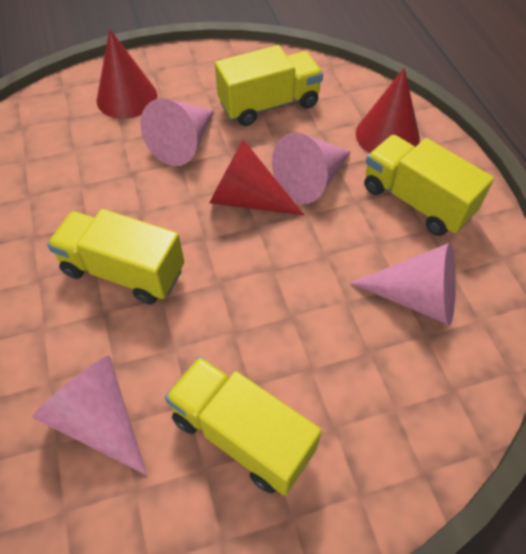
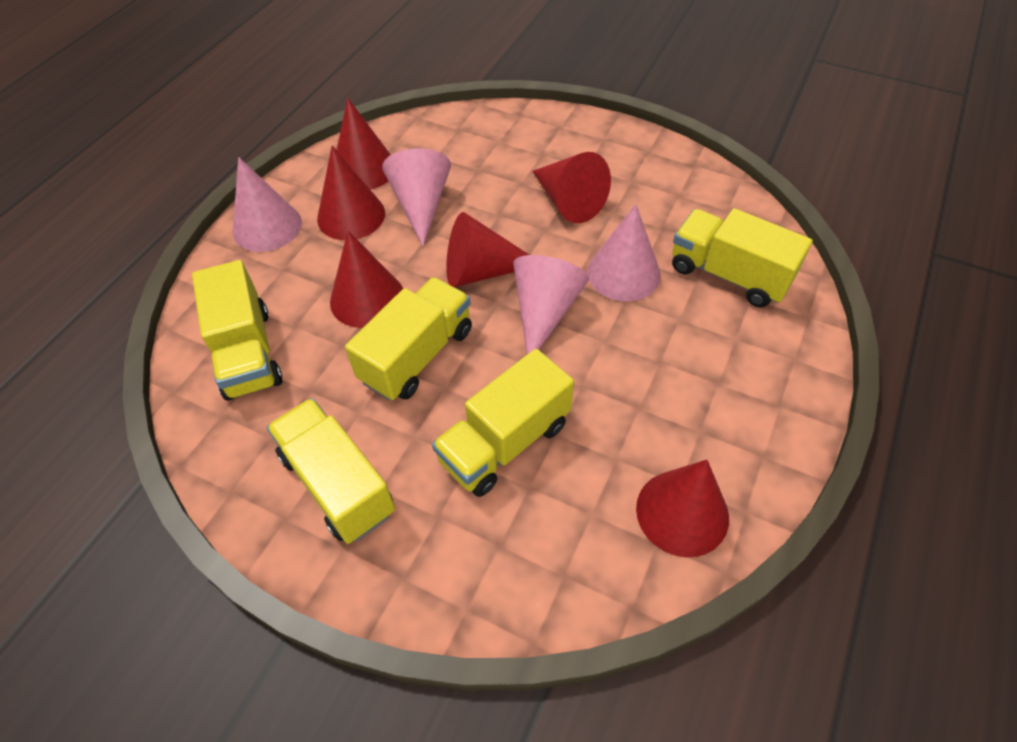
red cone: [96,29,157,119] [209,139,304,215] [356,68,420,153] = 3 -> [317,146,385,240] [330,231,403,328] [337,98,391,190] [446,212,529,287] [532,152,611,223] [636,460,729,557] = 6
yellow truck: [47,209,184,304] [165,356,322,496] [215,45,323,126] [364,135,494,236] = 4 -> [192,260,282,400] [267,398,395,544] [345,277,472,401] [432,349,574,497] [672,208,813,307] = 5

